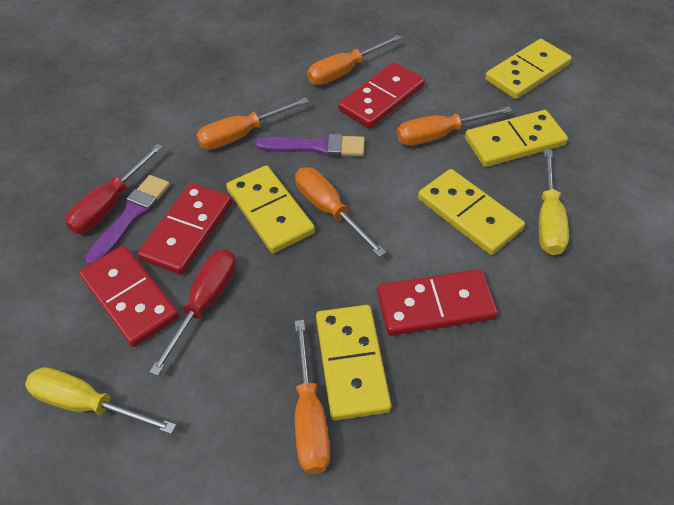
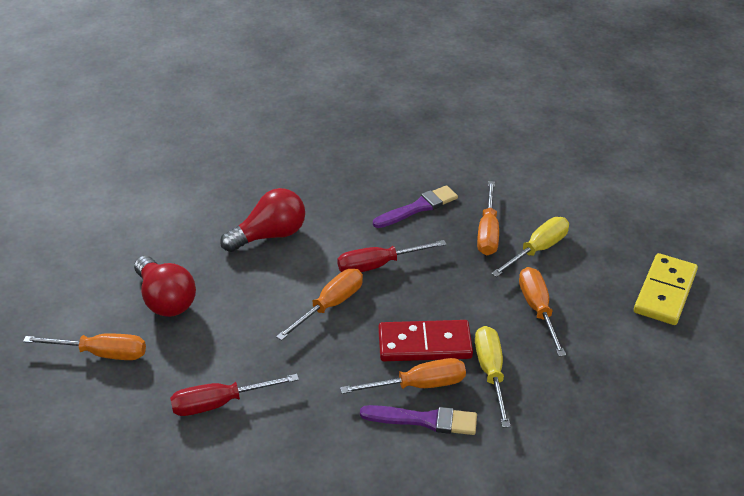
red domino: [79,245,180,347] [138,183,232,275] [338,62,425,129] [377,269,498,336] = 4 -> [378,320,473,361] = 1
red light bulb: none = 0 -> [134,256,196,317] [220,188,305,252] = 2
yellow domino: [226,165,315,253] [316,305,391,421] [418,169,525,255] [465,110,568,167] [485,39,572,99] = 5 -> [634,253,698,325] = 1

